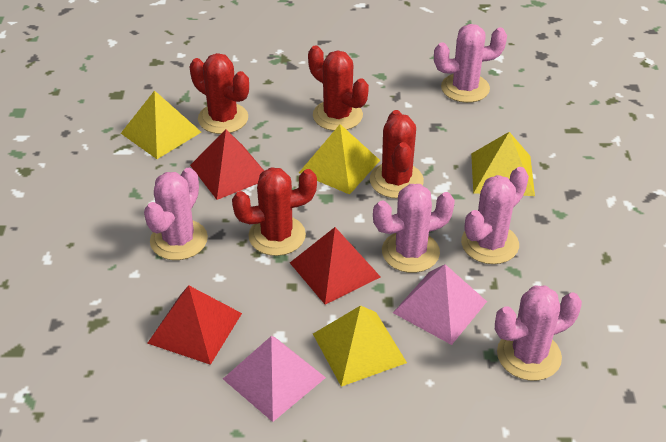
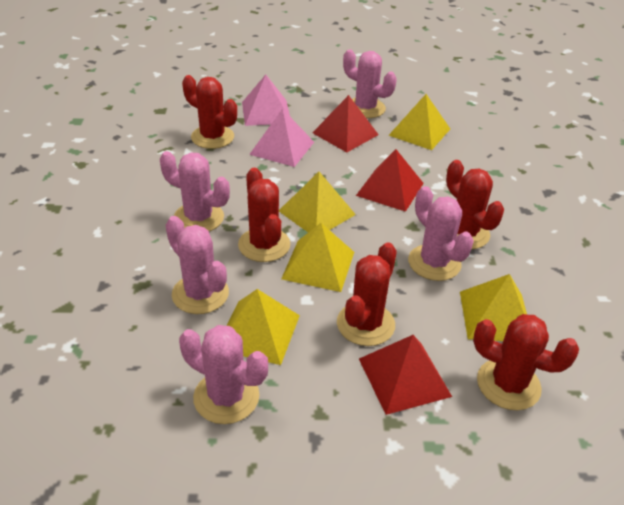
red cactus: [190,53,249,134] [232,167,317,256] [308,45,369,131] [370,110,424,199] = 4 -> [182,75,237,149] [238,168,290,262] [337,242,397,346] [446,160,504,249] [473,314,579,410] = 5
yellow pyramid: [121,90,201,159] [299,124,380,195] [313,305,407,387] [471,132,535,196] = 4 -> [227,289,300,365] [279,172,356,232] [281,223,354,292] [389,94,450,150] [460,274,527,341] = 5

